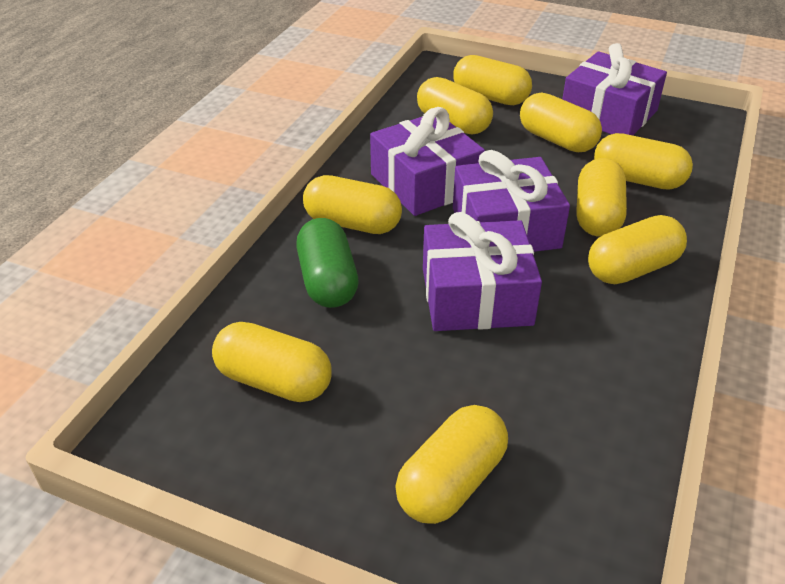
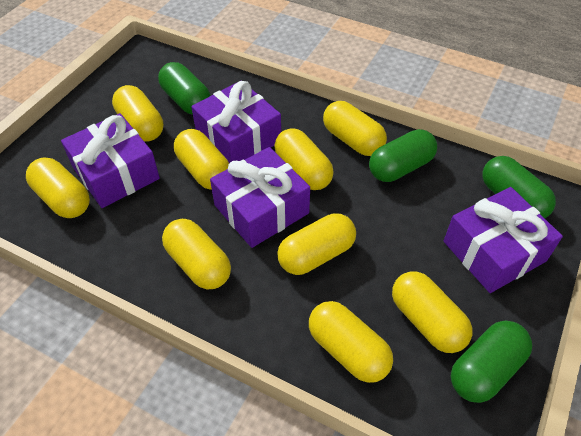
green capsule: [296,218,359,308] = 1 -> [158,62,210,115] [369,129,437,182] [451,321,532,403] [482,156,556,218] = 4

